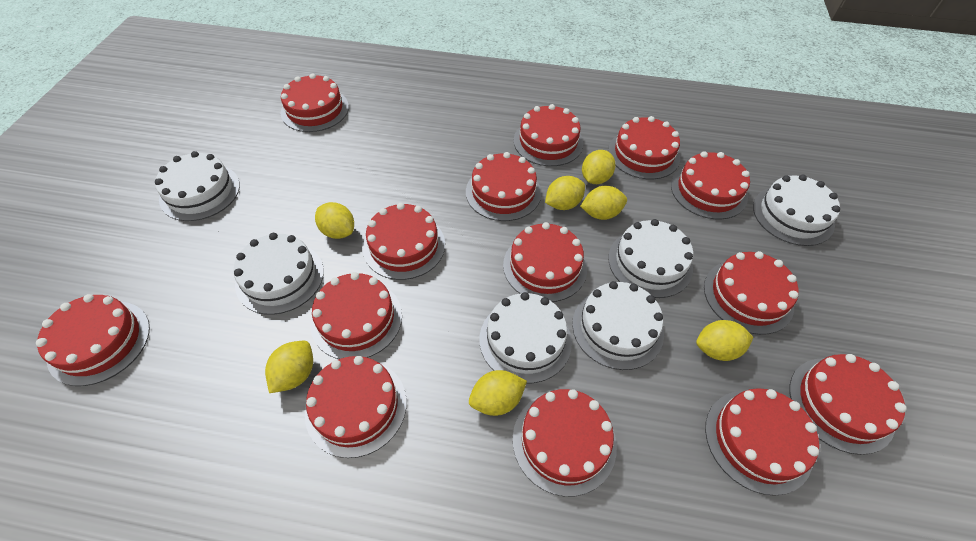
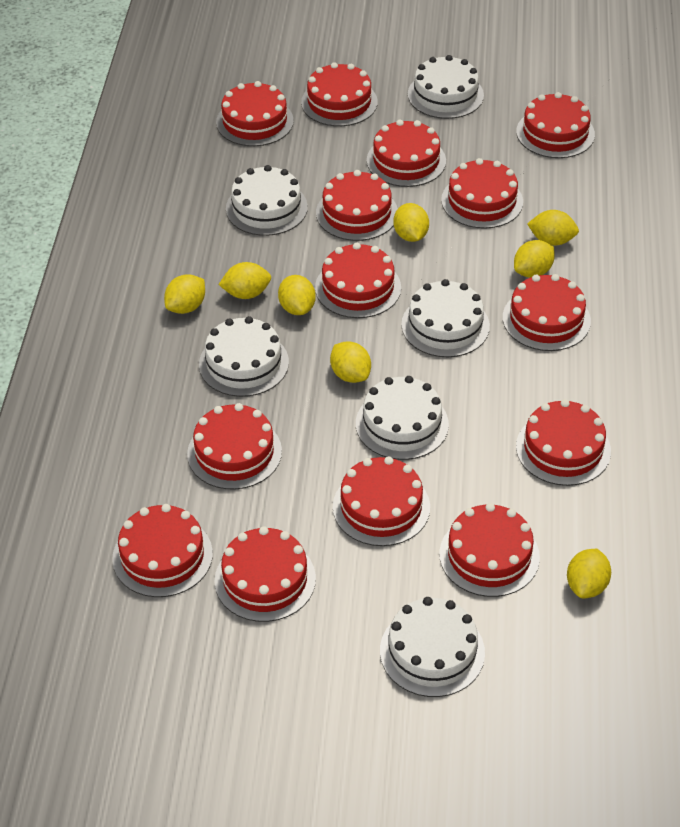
yellow lemon: [265,341,313,393] [315,202,354,239] [469,370,527,416] [545,176,585,210] [580,186,627,220] [582,150,616,184] [696,320,754,361] = 7 -> [164,274,205,314] [218,262,271,299] [278,275,316,315] [330,341,371,383] [393,203,429,242] [514,240,555,278] [527,210,579,246] [567,549,611,598] = 8

